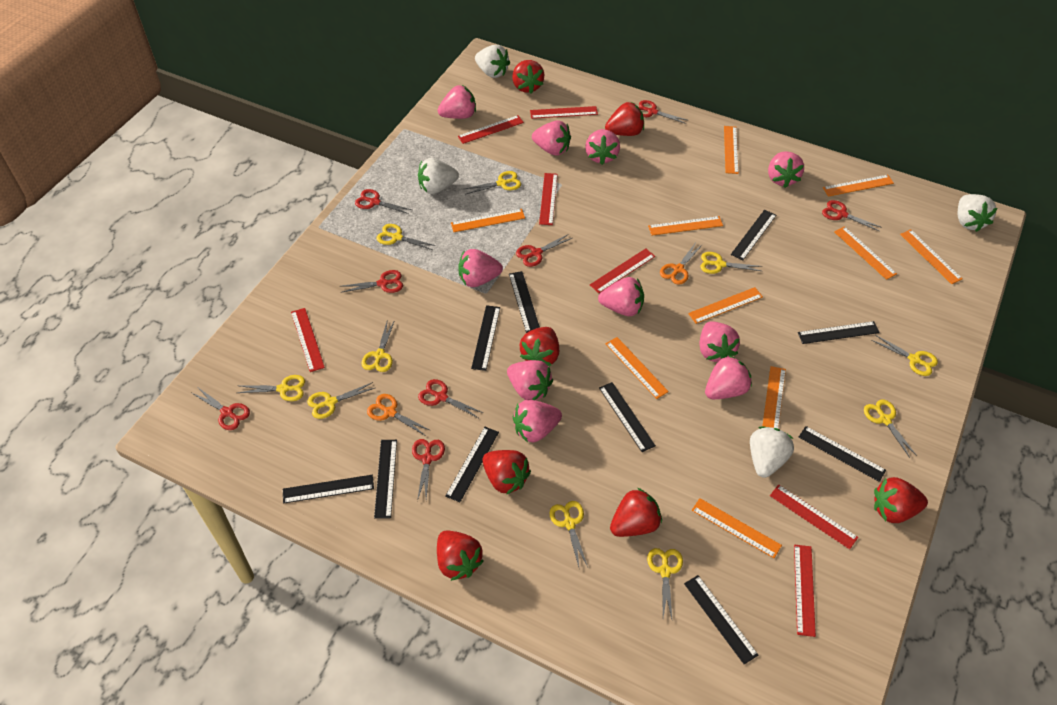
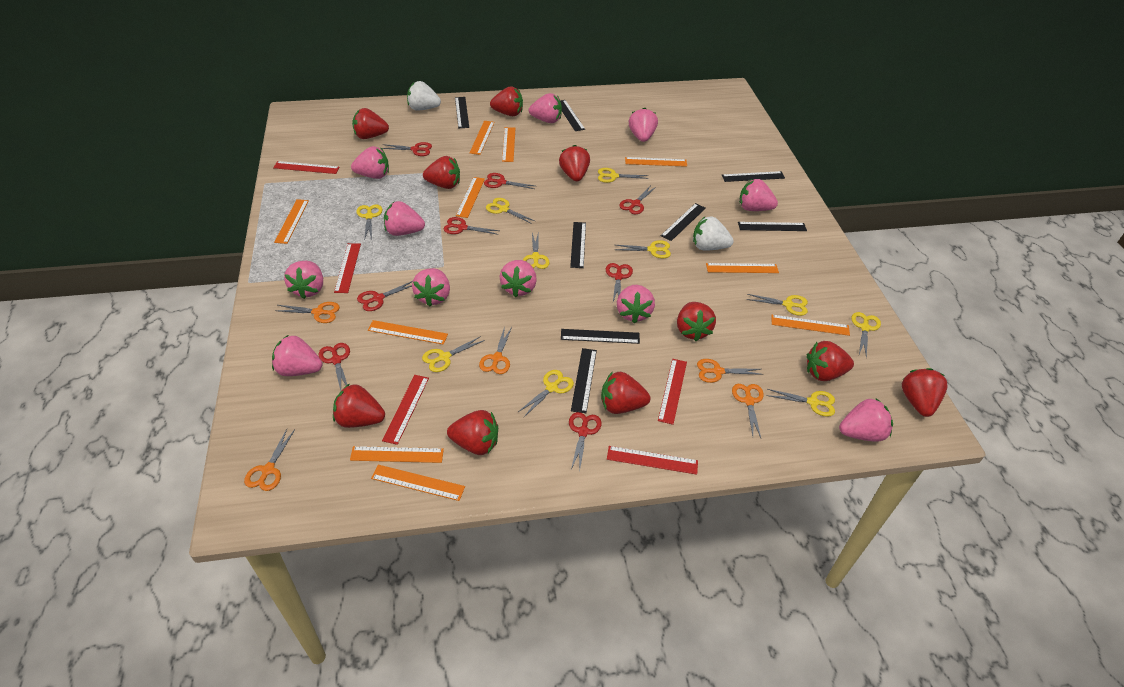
black ruler: [283,475,374,504] [374,440,397,519] [445,427,499,502] [471,305,500,371] [509,271,540,333] [599,382,656,452] [684,575,758,665] [731,210,776,260] [798,321,880,344] [799,426,886,482] = 10 -> [455,97,469,128] [560,100,585,131] [561,329,640,344] [570,222,586,268] [571,348,597,413] [661,203,706,241] [722,171,785,182] [738,222,807,231] = 8
orange scissors: [367,394,431,436] [660,243,703,285] = 2 -> [244,429,295,491] [275,302,340,323] [479,326,512,374] [697,359,764,383] [732,384,764,438] = 5
pink strawberry: [438,85,476,119] [458,249,503,287] [507,360,553,400] [513,400,562,443] [532,120,571,156] [585,129,620,165] [598,277,644,316] [700,321,740,362] [705,355,752,399] [768,151,804,188] = 10 -> [272,335,322,376] [284,261,323,299] [351,146,389,179] [384,201,425,236] [412,268,450,307] [499,260,537,297] [529,93,562,123] [617,285,655,323] [629,107,658,142] [739,179,778,211] [839,399,893,442] = 11
red ruler: [291,308,325,372] [457,115,524,144] [530,106,598,119] [539,173,558,225] [590,248,655,293] [770,484,858,549] [794,545,816,637] = 7 -> [273,161,340,174] [334,243,361,293] [382,375,429,445] [607,446,698,475] [658,359,687,425] = 5
red strawberry: [437,530,484,581] [482,450,531,495] [512,60,545,93] [520,327,559,366] [605,102,644,136] [610,488,662,537] [874,477,928,523] = 7 -> [333,383,385,428] [352,108,389,139] [423,156,460,189] [447,410,498,455] [490,86,523,116] [559,145,590,181] [601,371,650,414] [677,302,716,341] [807,341,854,381] [902,368,948,417] = 10
white strawberry: [418,158,459,194] [475,45,510,78] [750,427,794,478] [958,194,998,232] = 4 -> [407,81,441,111] [693,216,734,251] = 2

